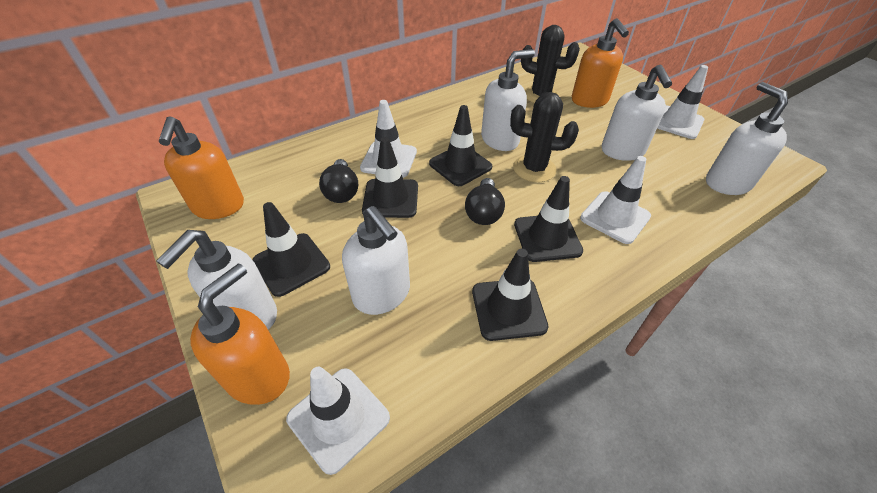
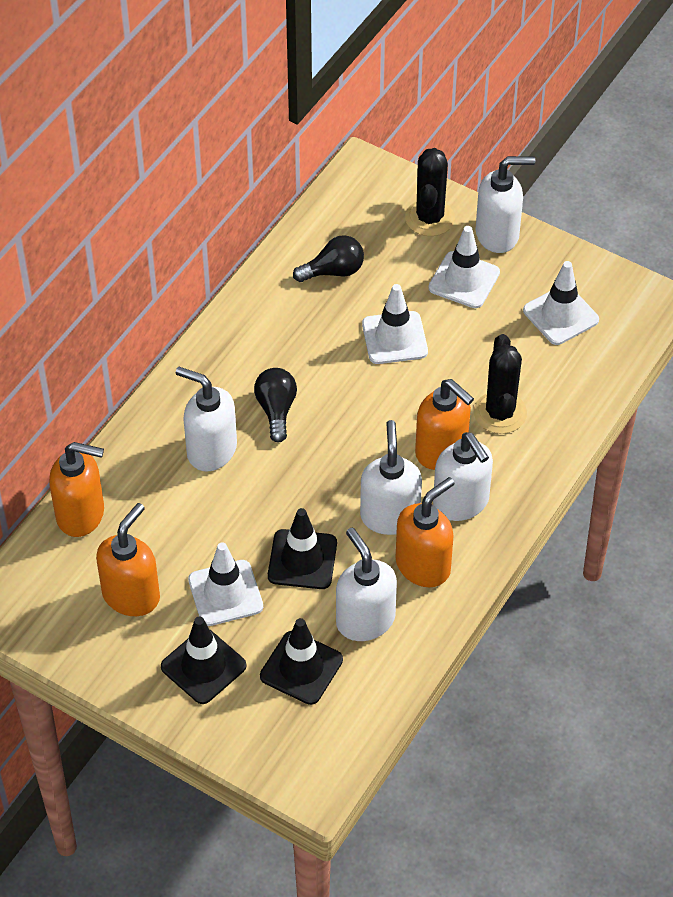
black traffic cone: [253,202,330,297] [362,137,418,218] [429,105,492,186] [472,249,549,341] [514,176,583,262] = 5 -> [161,617,247,704] [260,618,343,705] [268,508,337,589] = 3
orange soap dispenser: [159,116,244,219] [190,264,290,405] [572,18,629,108] = 3 -> [49,442,104,537] [96,503,160,616] [396,477,454,587] [415,379,474,470] = 4

